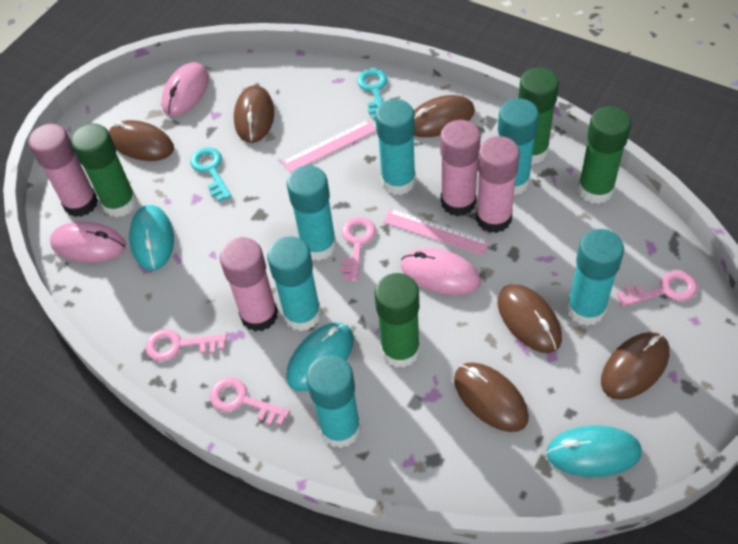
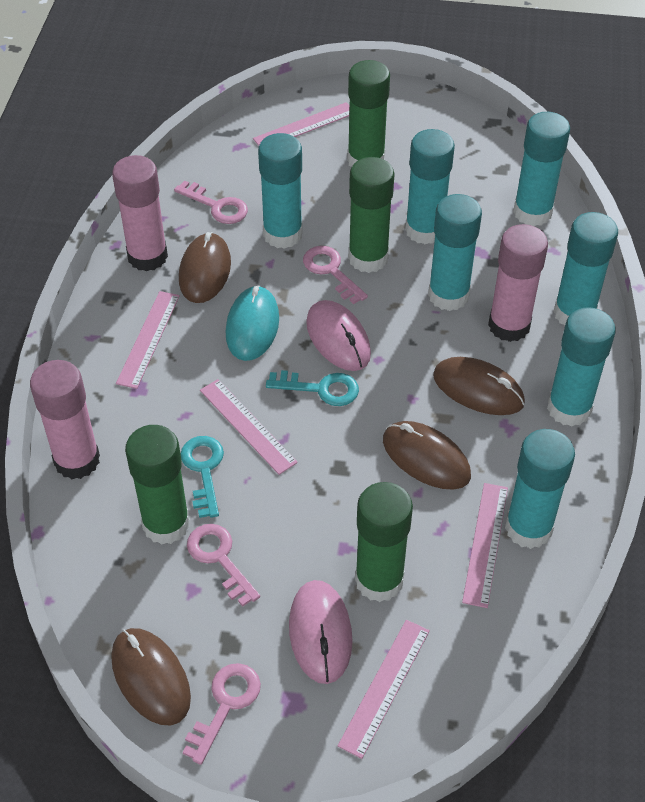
brown mouse: [109,120,174,161] [234,85,274,143] [414,95,475,137] [454,362,529,432] [498,284,562,353] [601,332,670,400] = 6 -> [111,628,191,725] [179,232,231,303] [383,421,471,489] [433,357,525,415] = 4
pink glue stick: [29,124,98,217] [220,237,278,331] [440,120,481,217] [476,136,520,233] = 4 -> [30,360,100,479] [112,155,168,272] [488,224,548,342] = 3
pink mouse: [50,221,126,263] [161,62,209,116] [401,248,481,295] = 3 -> [289,580,353,684] [306,300,371,371] = 2
pink ruler: [282,120,376,173] [383,208,490,256] = 2 -> [116,291,180,389] [200,379,298,475] [253,102,350,146] [337,620,430,759] [462,483,508,608] = 5
turquoise glue stick: [267,236,321,331] [287,165,337,261] [306,355,361,448] [375,99,416,195] [498,98,539,196] [567,229,624,326] = 6 -> [258,133,303,249] [405,129,455,244] [428,194,482,311] [505,429,575,549] [513,112,570,226] [547,307,616,426] [554,212,618,325] = 7
turquoise mouse: [129,205,174,271] [286,323,354,391] [546,425,642,477] = 3 -> [226,285,279,361] = 1

